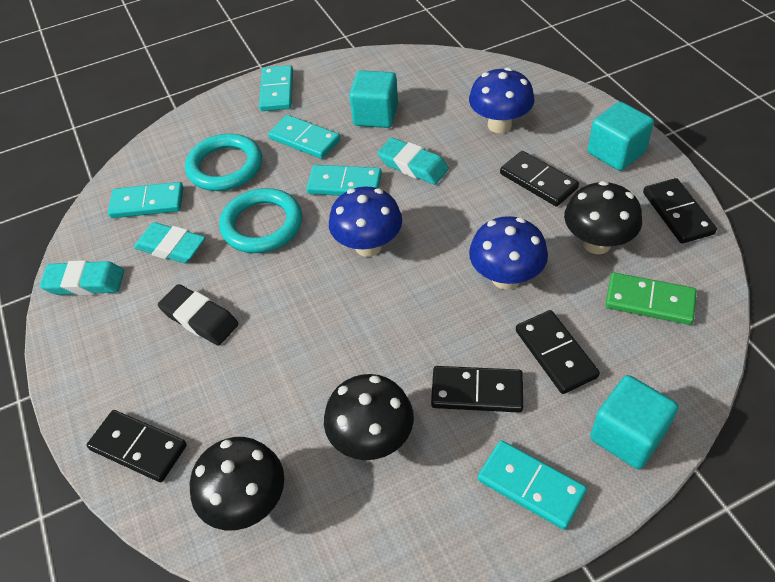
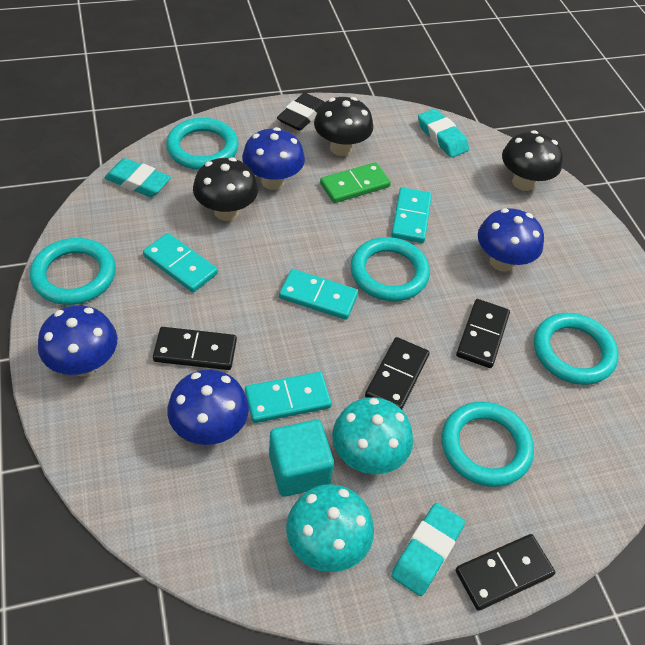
black domino: [87,410,187,482] [431,366,523,413] [500,151,579,206] [516,310,600,394] [643,178,717,244] = 5 -> [153,327,237,370] [365,337,430,410] [456,299,510,368] [456,534,555,611] = 4
blue mushroom: [329,187,402,257] [469,67,535,133] [469,216,548,290] = 3 -> [38,306,118,376] [167,370,249,445] [242,127,305,190] [478,208,544,272] = 4
turquoise cube: [349,70,398,128] [588,101,654,171] [590,375,678,469] = 3 -> [269,420,334,497] = 1
turquoise domino: [108,182,183,218] [259,65,293,111] [268,115,340,159] [306,165,382,196] [478,440,587,530] = 5 -> [143,233,218,292] [245,372,332,423] [279,269,358,320] [391,187,432,243] = 4
turquoise mushroom: none = 0 -> [286,484,374,572] [332,397,413,474] = 2
turquoise ring: [185,133,262,191] [219,188,302,253] = 2 -> [30,238,116,305] [166,118,239,170] [351,237,430,301] [442,402,534,487] [534,313,618,385] = 5

